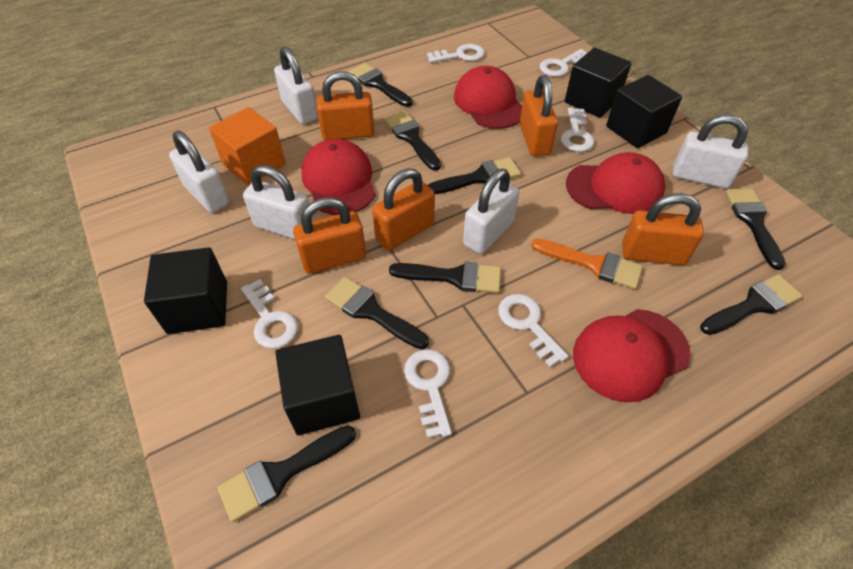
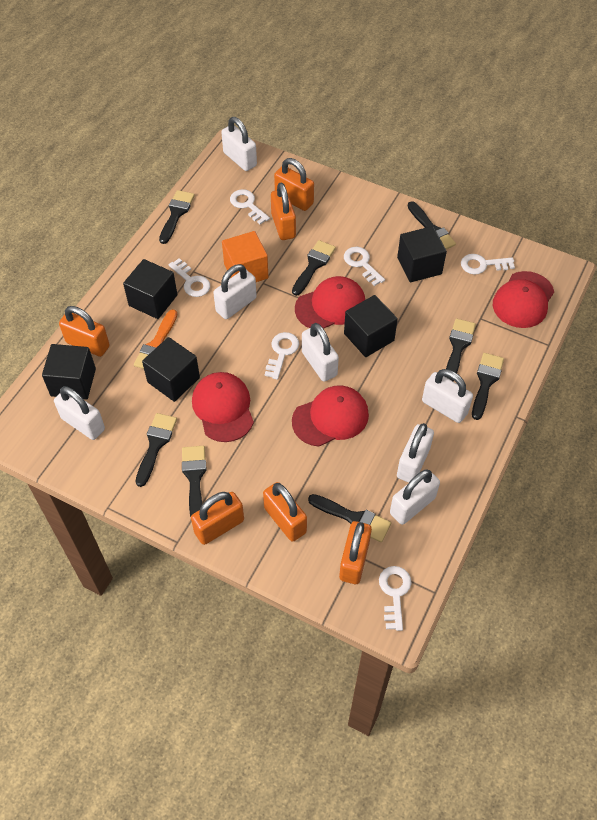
black cube: [144,247,227,334] [275,335,360,435] [565,48,632,118] [606,75,682,148] = 4 -> [42,344,96,400] [123,259,177,319] [142,337,200,402] [344,295,398,357] [397,226,447,282] = 5
orange padlock: [293,197,366,274] [316,71,375,140] [372,168,435,251] [520,75,558,156] [622,193,704,265] = 5 -> [59,306,110,357] [191,492,244,545] [263,482,307,542] [271,183,296,240] [274,158,314,211] [339,521,372,584] = 6
white padlock: [169,131,230,213] [243,165,313,240] [274,47,318,124] [463,169,520,254] [673,115,748,189] = 5 -> [54,386,105,440] [213,264,257,319] [221,117,257,171] [302,323,339,381] [390,469,440,525] [397,423,434,483] [422,369,473,423] = 7

